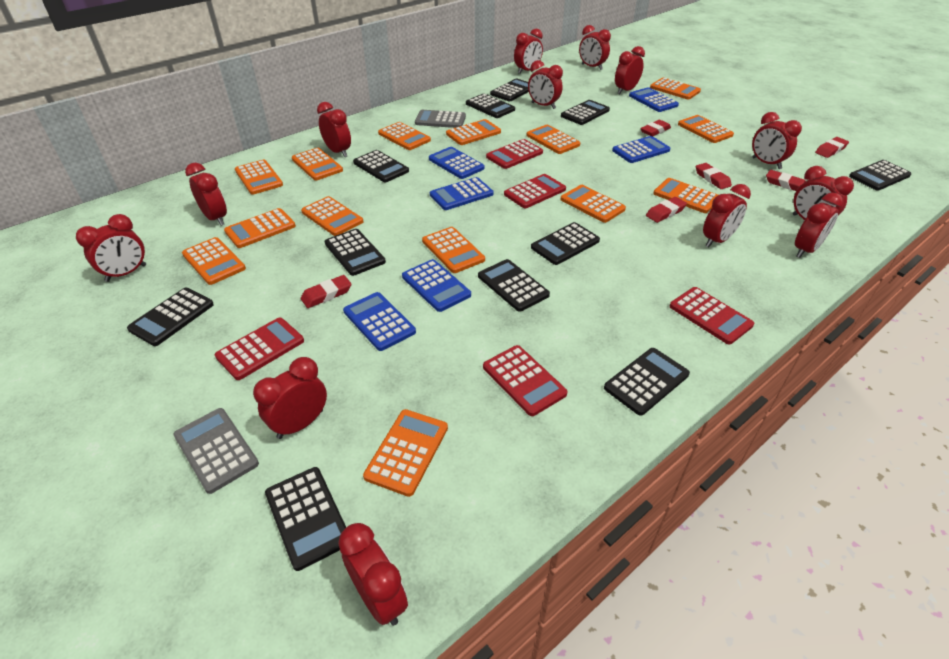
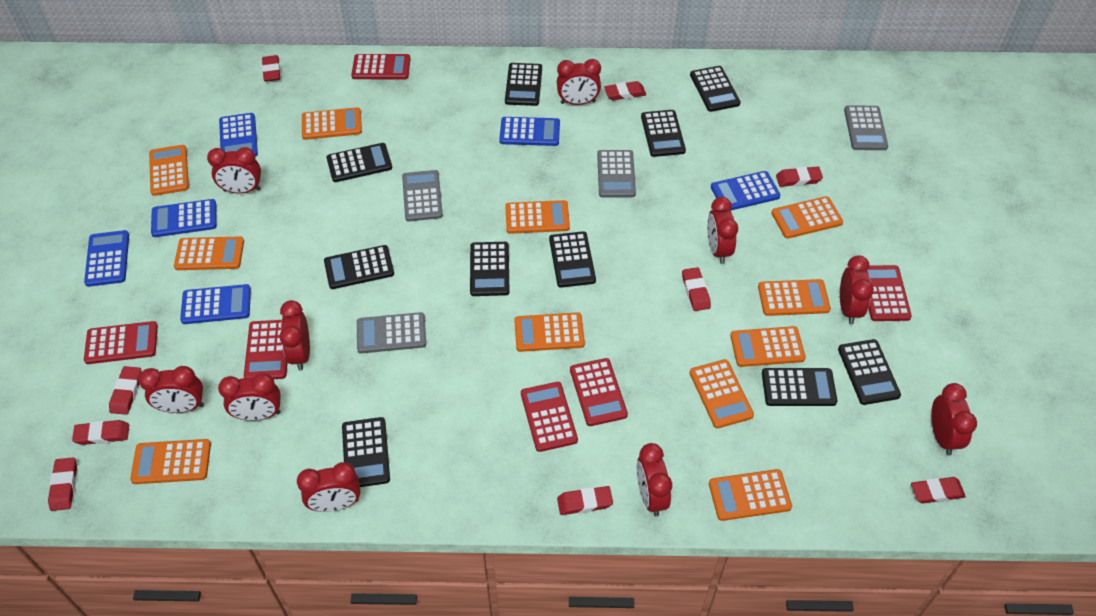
black calculator: [127,288,214,346] [265,467,346,571] [324,229,386,276] [353,150,409,182] [466,94,515,118] [478,259,550,312] [490,78,529,101] [531,222,600,265] [561,100,610,125] [604,348,690,416] [849,160,911,191] = 11 -> [324,245,394,289] [326,143,392,182] [342,417,390,487] [470,242,510,296] [505,63,542,106] [549,231,596,288] [641,110,686,157] [690,66,741,112] [762,368,837,406] [838,339,901,405] = 10
grey calculator: [173,408,259,494] [415,110,466,128] = 2 -> [357,312,426,353] [402,170,443,221] [597,150,636,197] [844,105,888,150] = 4
orange calculator: [182,237,246,285] [224,208,296,248] [235,160,283,195] [292,148,343,180] [301,196,363,236] [363,409,448,497] [378,122,431,150] [422,227,485,273] [446,119,501,145] [526,125,580,154] [560,185,626,223] [650,77,701,100] [653,178,718,213] [678,115,734,143] = 14 -> [130,439,211,484] [149,145,189,196] [174,236,244,270] [302,107,362,140] [505,200,570,234] [514,312,585,352] [690,359,754,428] [709,469,792,521] [730,326,806,367] [758,279,831,316] [771,196,843,239] = 11
red calculator: [215,317,304,380] [483,345,568,416] [486,139,543,169] [504,174,566,208] [670,287,754,345] = 5 -> [84,321,158,364] [244,320,288,379] [351,54,411,79] [521,382,578,452] [570,358,628,426] [867,265,912,321] = 6
red clock: [76,214,146,282] [185,163,227,226] [253,357,327,439] [317,102,351,157] [338,523,408,626] [514,29,543,74] [528,60,563,109] [579,25,611,70] [615,46,645,94] [703,184,751,247] [752,112,802,169] [793,166,854,220] [795,192,844,258] = 13 -> [139,366,204,413] [207,147,261,194] [218,373,281,421] [279,300,310,370] [297,462,361,512] [557,59,601,105] [636,443,672,516] [707,197,738,264] [840,255,874,324] [931,383,977,455] = 10
red eraser: [301,275,352,308] [641,120,671,136] [646,197,687,223] [696,163,732,189] [766,170,806,191] [815,137,849,158] = 6 -> [48,458,77,511] [72,420,129,445] [109,366,142,415] [262,55,280,82] [557,486,613,515] [604,81,646,100] [682,267,711,311] [776,167,823,187] [911,477,966,504] = 9

